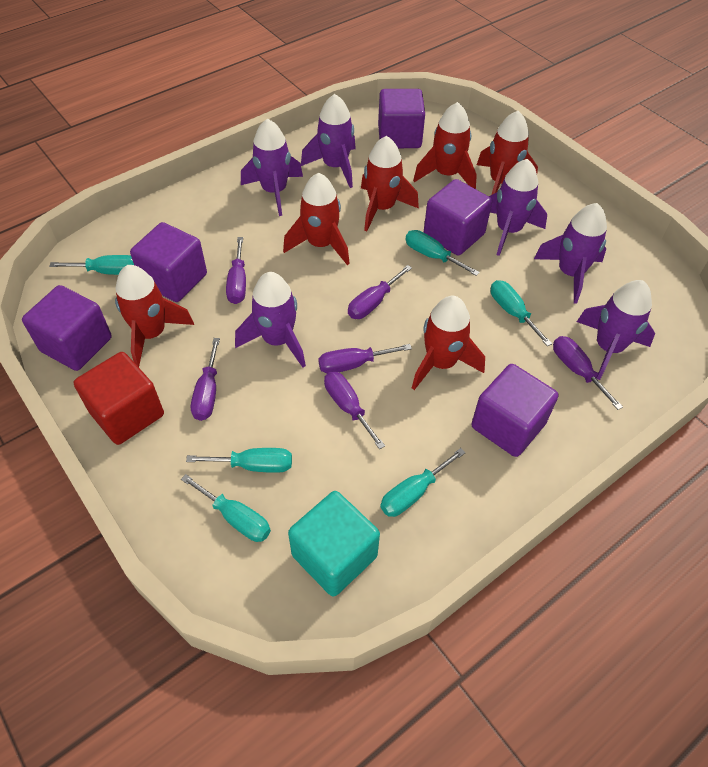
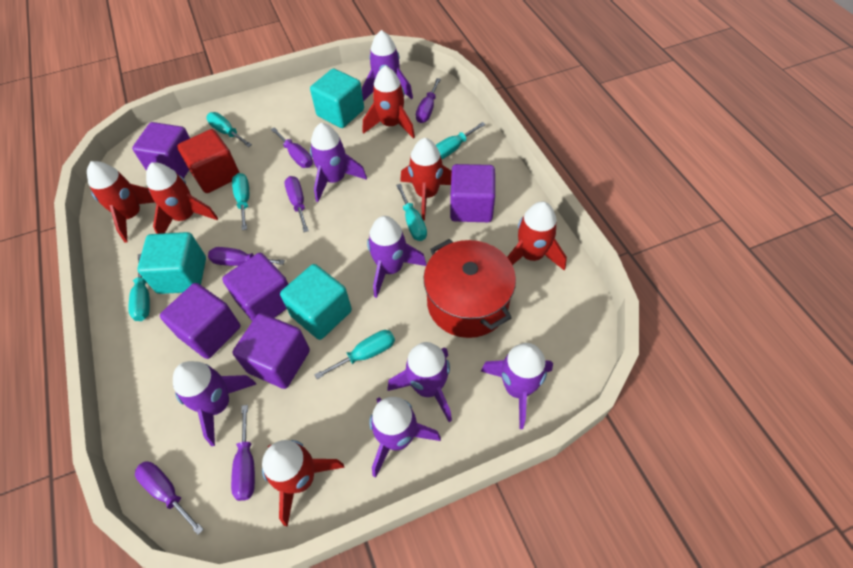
purple rocket: [235,272,306,368] [241,119,303,216] [301,94,356,188] [489,159,547,256] [534,203,607,304] [577,280,655,380] = 6 -> [173,361,256,446] [310,123,367,202] [362,30,413,102] [367,216,427,298] [369,397,441,478] [388,342,452,422] [481,343,553,429] = 7
red pot: none = 0 -> [423,239,516,338] = 1
turquoise cube: [288,491,380,597] = 1 -> [137,232,206,294] [280,264,352,340] [310,69,364,128] = 3

